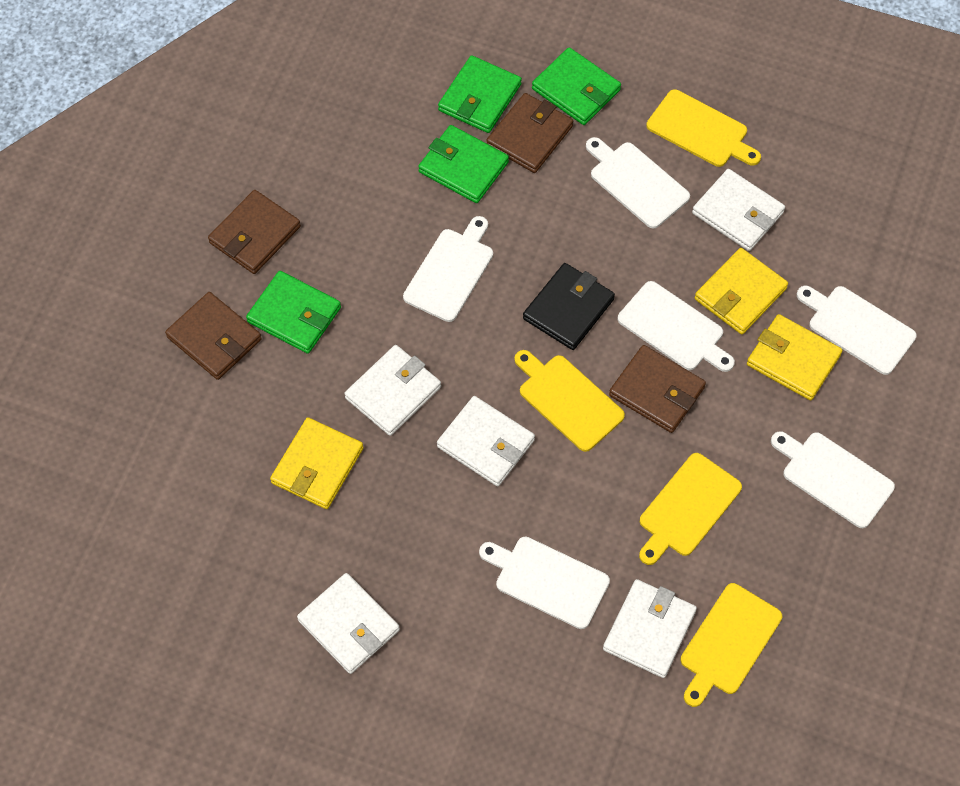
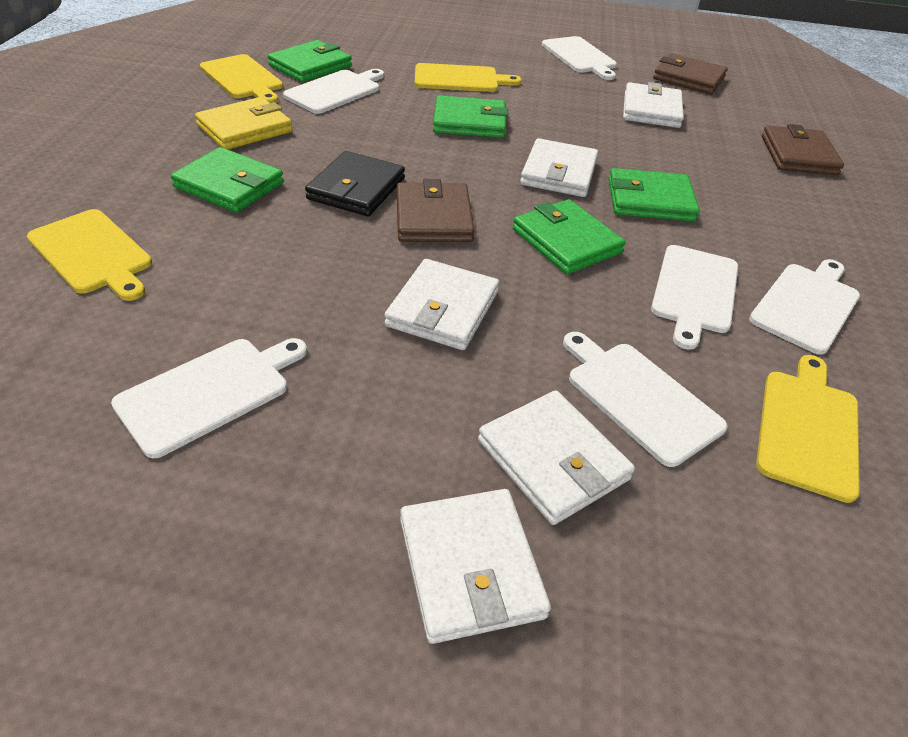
brown wallet: [165,292,262,380] [208,190,301,274] [486,93,573,173] [609,345,706,433] = 4 -> [397,179,475,242] [653,53,728,94] [762,124,844,175] = 3
green wallet: [246,271,341,354] [418,125,509,203] [438,55,522,133] [532,47,621,125] = 4 -> [171,147,284,213] [268,40,352,82] [433,95,508,138] [513,199,625,274] [609,168,700,222] = 5
yellow wallet: [270,417,364,509] [695,248,788,334] [747,314,843,400] = 3 -> [195,97,293,149] = 1

